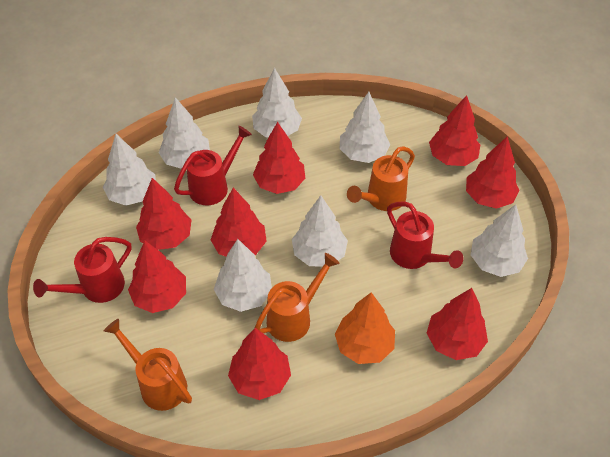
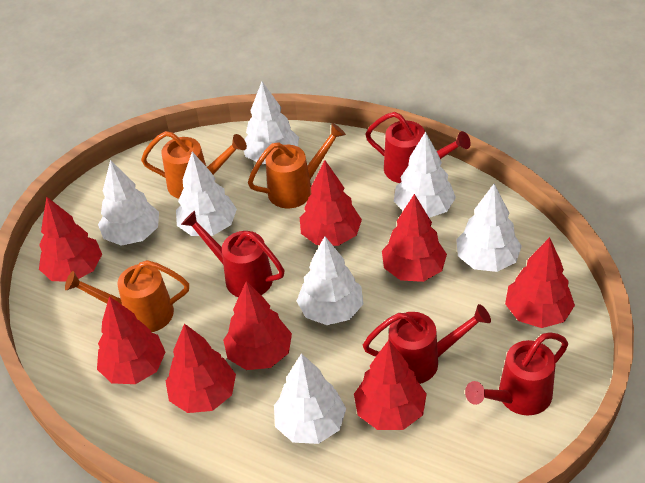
orange tree: [335,292,395,364] = 1 -> none = 0
red watering can: [33,237,131,303] [174,126,252,205] [387,202,463,269] = 3 -> [181,211,284,297] [363,304,491,384] [365,112,471,183] [465,332,568,415] = 4

